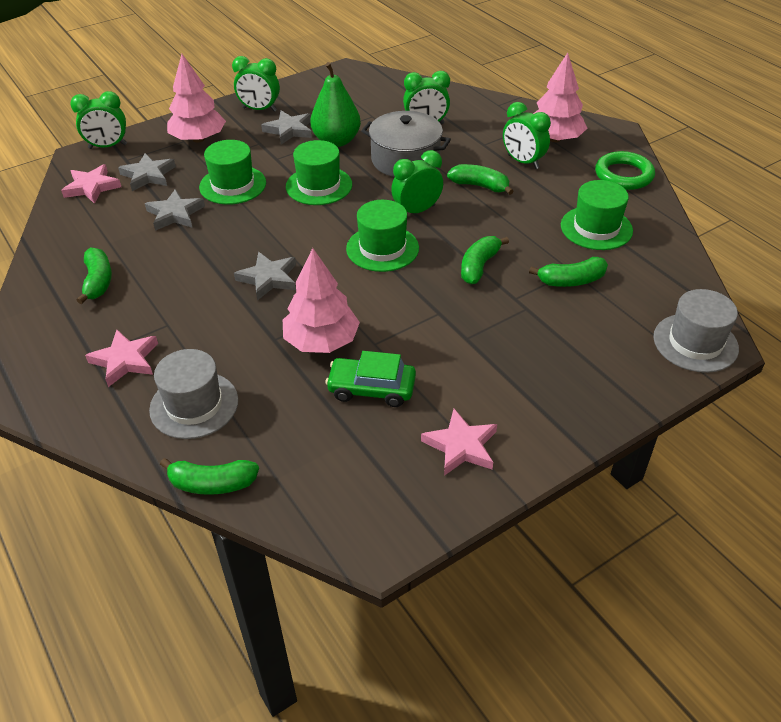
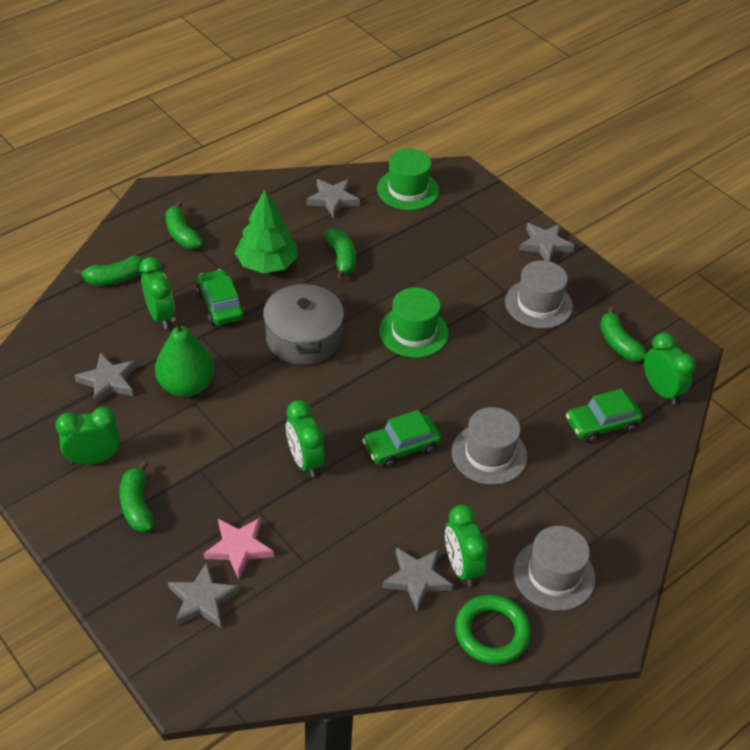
green car: [325,351,416,407] = 1 -> [196,269,245,325] [362,410,441,468] [566,389,643,443] = 3
green hat: [199,140,266,205] [286,140,352,205] [346,200,419,272] [561,180,633,250] = 4 -> [377,149,439,210] [379,287,449,358] = 2
green tree: none = 0 -> [235,190,298,273] = 1
grey hat: [149,349,238,439] [653,289,739,373] = 2 -> [452,407,527,485] [505,260,573,329] [513,526,595,611] = 3
grey star: [118,153,176,191] [145,189,205,231] [234,252,296,301] [261,110,312,144] = 4 -> [74,352,137,405] [168,562,240,628] [306,179,360,218] [382,548,453,611] [519,223,575,261] = 5
pink star: [61,164,121,204] [85,330,158,387] [421,409,497,476] = 3 -> [204,518,274,579] = 1
pink tree: [167,54,226,143] [283,248,360,353] [533,53,587,142] = 3 -> none = 0

